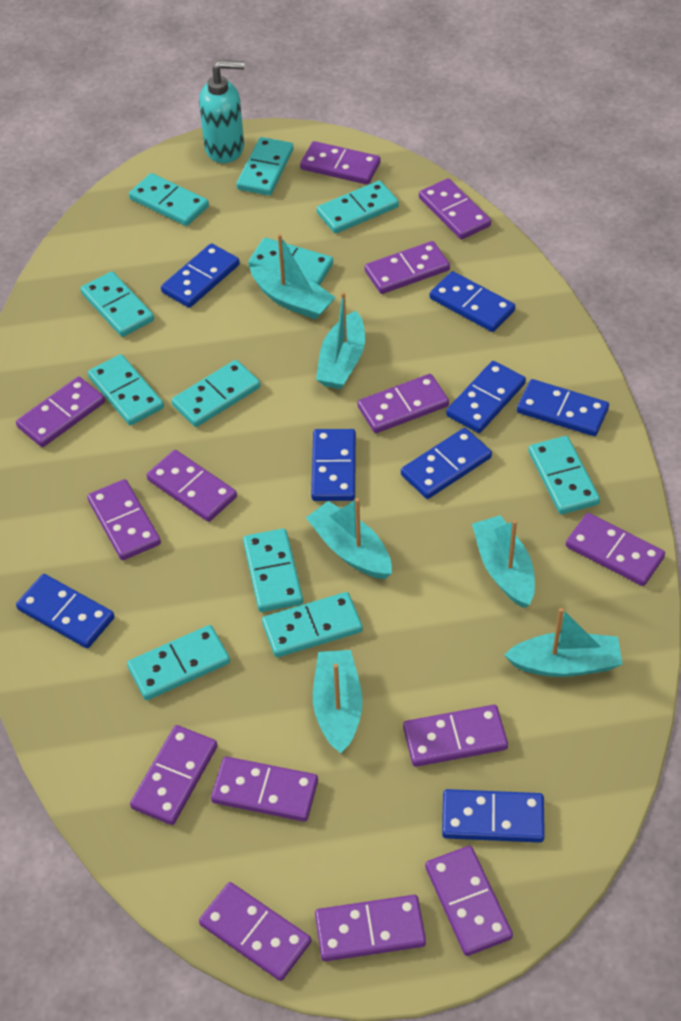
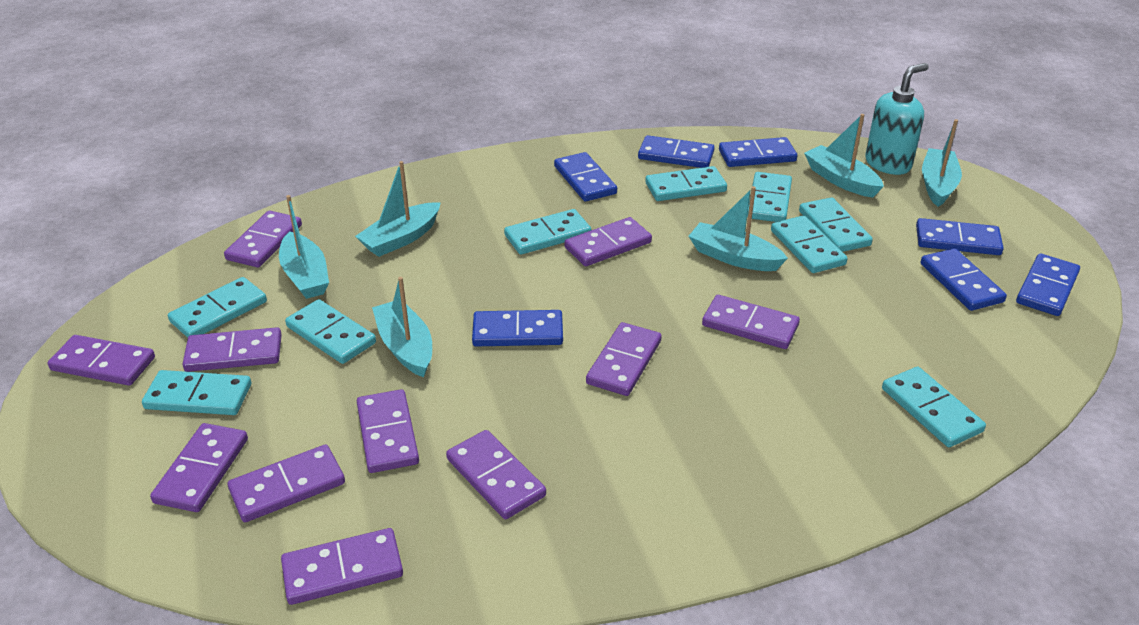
blue domino: [16,574,115,648] [161,243,240,308] [311,429,356,501] [401,428,492,499] [430,271,515,332] [442,789,545,843] [446,361,526,433] [517,379,609,436] = 8 -> [472,310,563,346] [554,152,617,202] [638,135,715,168] [719,137,797,167] [916,218,1004,255] [921,248,1007,311] [1016,253,1080,316] = 7
purple domino: [16,377,105,447] [87,479,161,560] [130,725,218,825] [147,450,237,522] [199,882,311,981] [211,756,318,822] [300,141,380,185] [315,895,426,962] [357,374,449,433] [365,241,450,294] [403,705,508,767] [419,178,491,240] [425,846,513,956] [566,513,665,586] = 14 -> [47,335,155,386] [150,423,248,512] [183,327,282,372] [224,211,302,267] [228,444,345,522] [281,528,403,605] [357,389,419,473] [446,430,546,519] [565,217,652,266] [586,322,662,396] [702,295,800,349] = 11
turquoise domino: [81,271,154,337] [88,354,164,426] [127,625,230,700] [129,173,209,226] [171,360,260,427] [236,137,293,195] [243,529,303,612] [248,238,333,286] [262,592,363,657] [317,180,399,234] [528,436,600,514] = 11 -> [142,370,251,415] [168,277,267,338] [285,299,376,364] [504,209,591,255] [645,166,727,201] [747,172,792,222] [771,216,848,273] [799,197,873,252] [882,367,986,447] = 9

